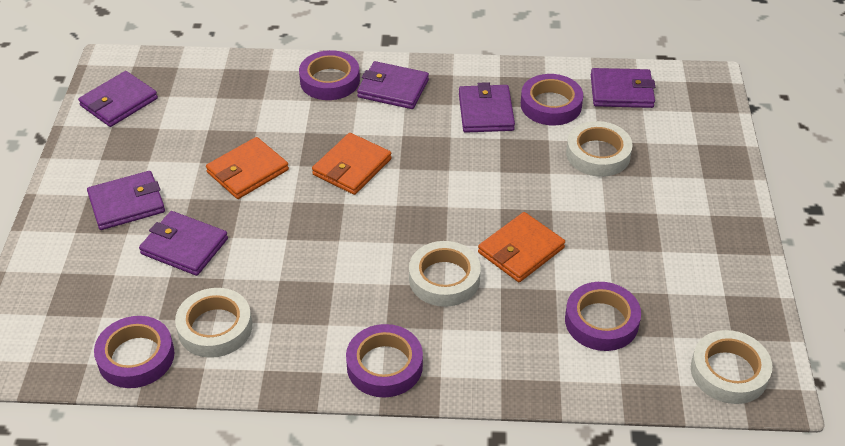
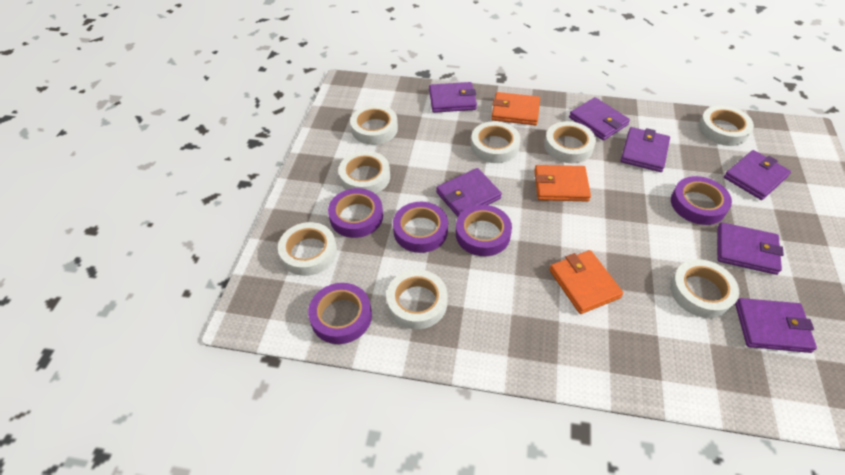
purple wallet: [78,71,158,127] [87,171,165,230] [139,211,228,276] [357,61,429,109] [459,82,515,133] [591,68,655,108] = 6 -> [429,82,477,113] [436,168,502,217] [569,97,630,140] [621,127,670,172] [717,222,784,275] [724,150,791,200] [735,298,817,353] = 7
white tape: [175,288,252,358] [409,241,481,307] [566,121,633,177] [691,330,773,404] = 4 -> [278,222,337,276] [338,151,390,194] [350,105,398,145] [386,270,448,329] [471,121,520,163] [544,121,596,163] [670,259,739,318] [699,105,754,146] = 8

